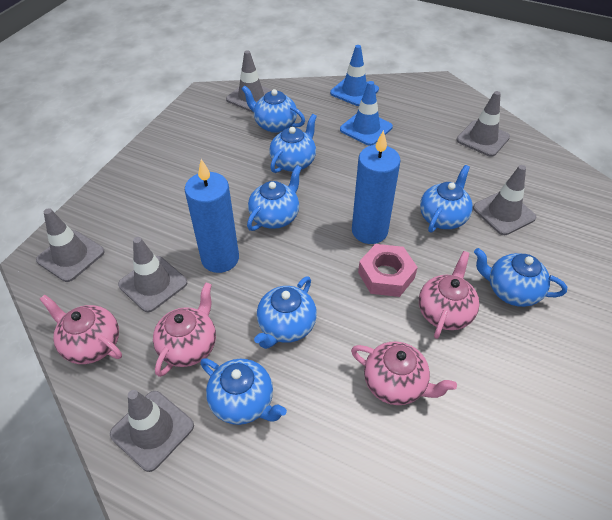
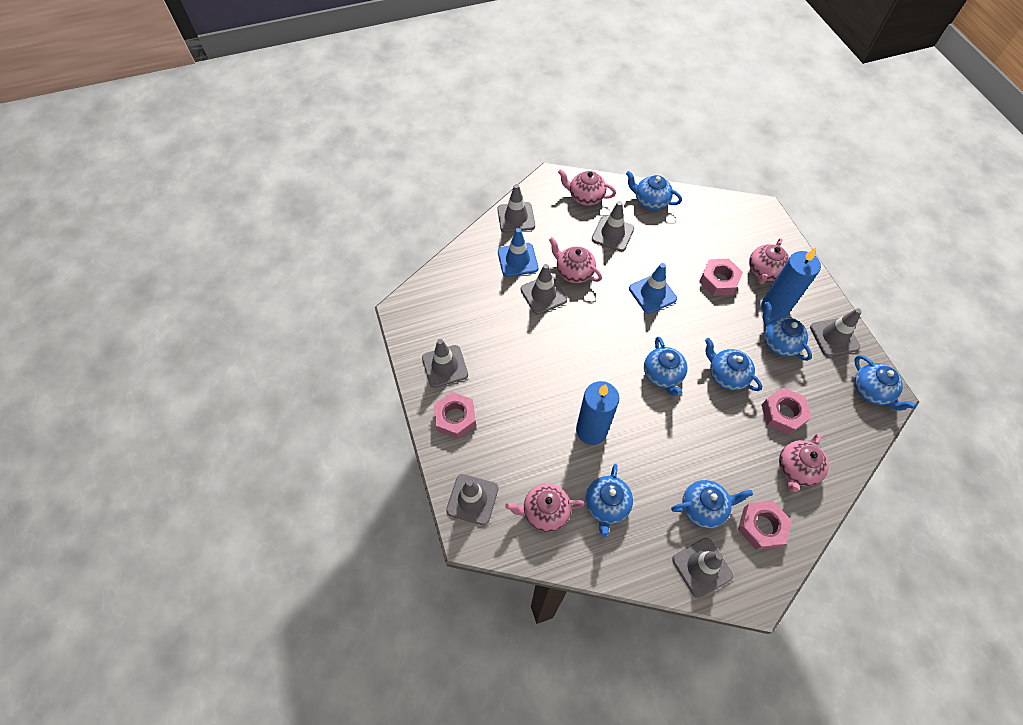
grey traffic cone: [36,208,105,282] [110,390,194,472] [118,237,187,312] [226,50,272,112] [457,91,510,157] [473,165,536,235] = 6 -> [422,339,468,388] [446,474,499,525] [497,184,535,233] [521,264,567,315] [592,201,634,252] [672,538,733,598] [810,308,862,357] = 7
pink nut: [358,244,418,297] = 1 -> [434,392,476,439] [699,259,743,296] [738,501,792,550] [762,388,812,435] = 4
pink teapot: [39,295,122,364] [153,282,216,377] [351,342,457,405] [419,251,479,339] = 4 -> [505,484,585,532] [549,237,602,283] [558,169,616,206] [749,238,790,284] [779,433,829,492] = 5

